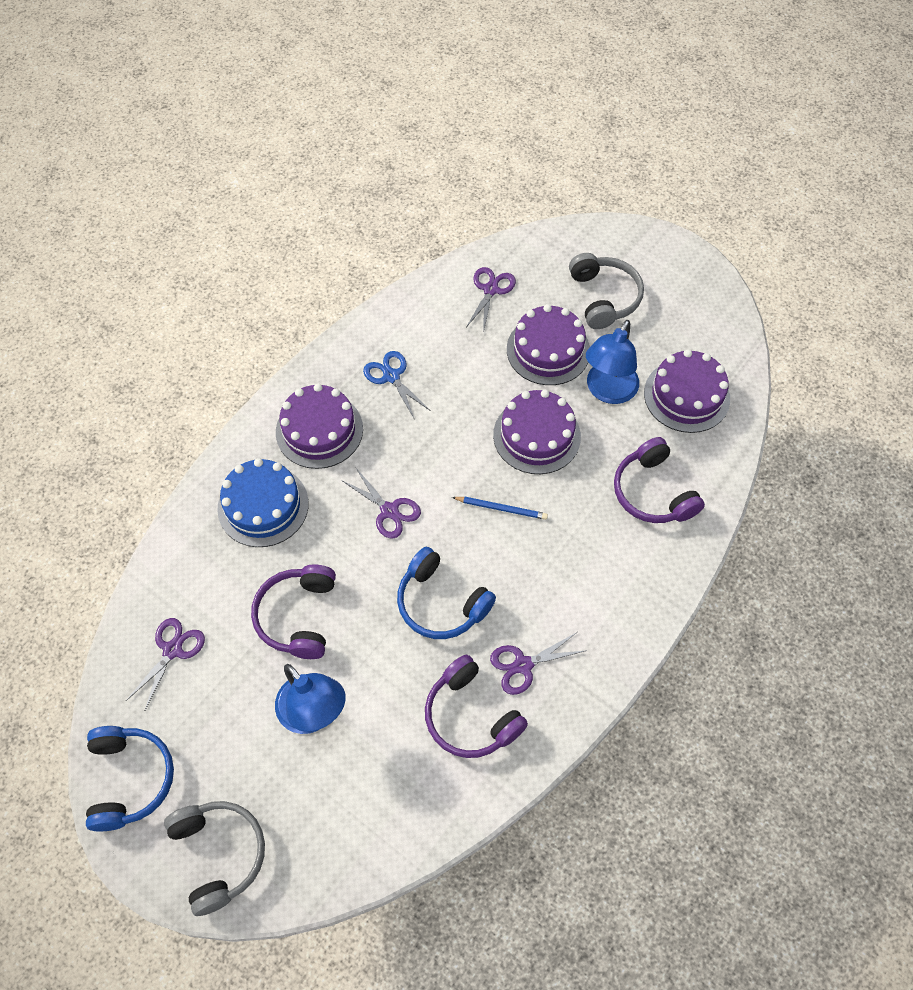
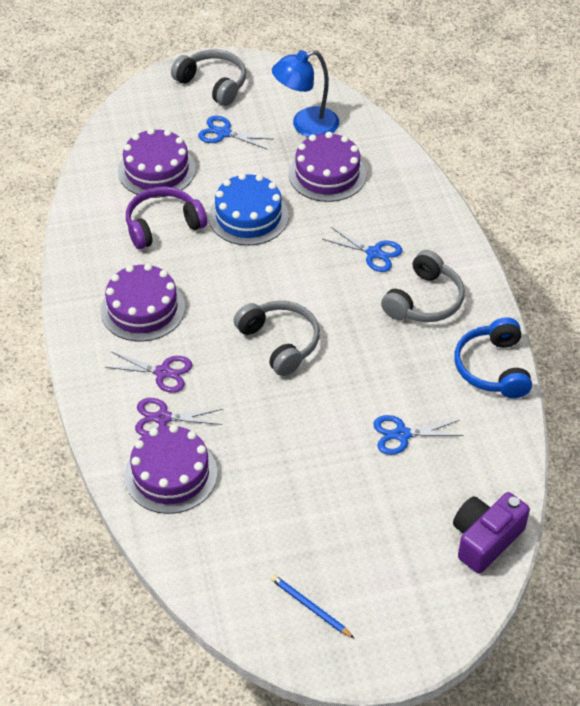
blue headphones: [86,726,174,831] [397,547,496,639] = 2 -> [454,317,532,398] = 1
blue lamp: [275,664,346,734] [586,320,639,404] = 2 -> [272,50,339,137] = 1
blue scissors: [363,351,431,420] = 1 -> [198,116,274,150] [322,227,402,272] [373,415,464,455] = 3
grey headphones: [164,801,265,916] [569,253,644,329] = 2 -> [171,50,246,106] [234,301,320,376] [381,250,465,322] = 3
purple camera: none = 0 -> [453,492,530,573] = 1
purple headphones: [251,564,336,659] [425,655,528,758] [614,437,705,523] = 3 -> [126,187,207,249] = 1
purple scissors: [126,618,205,710] [341,467,421,539] [466,267,516,333] [490,632,587,695] = 4 -> [105,352,193,393] [135,398,223,436] = 2

